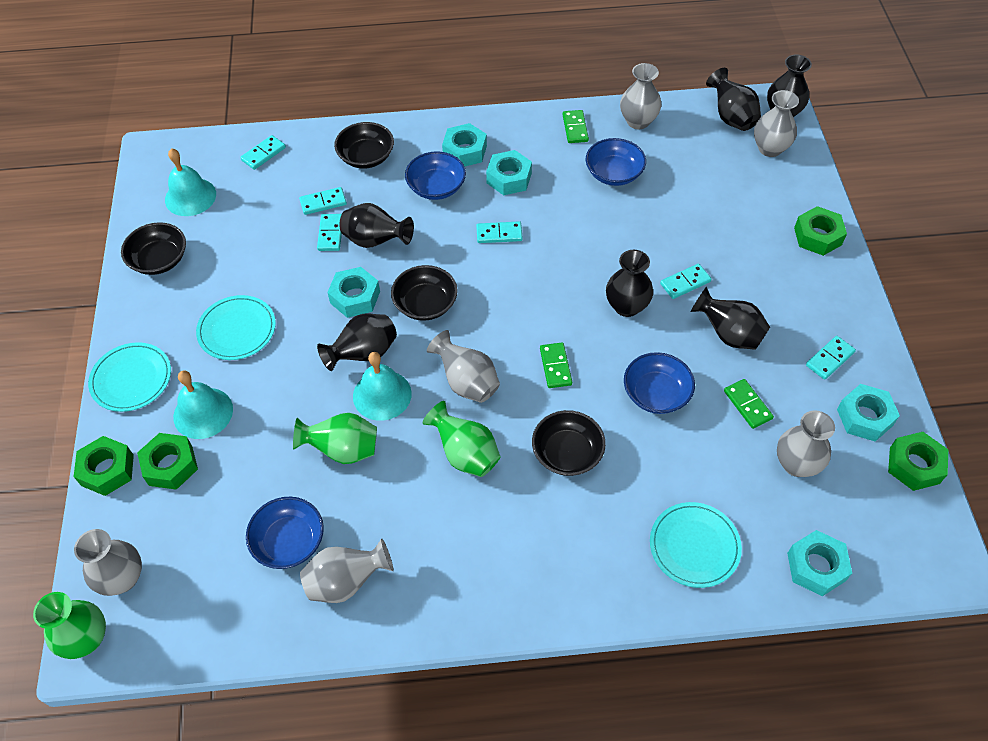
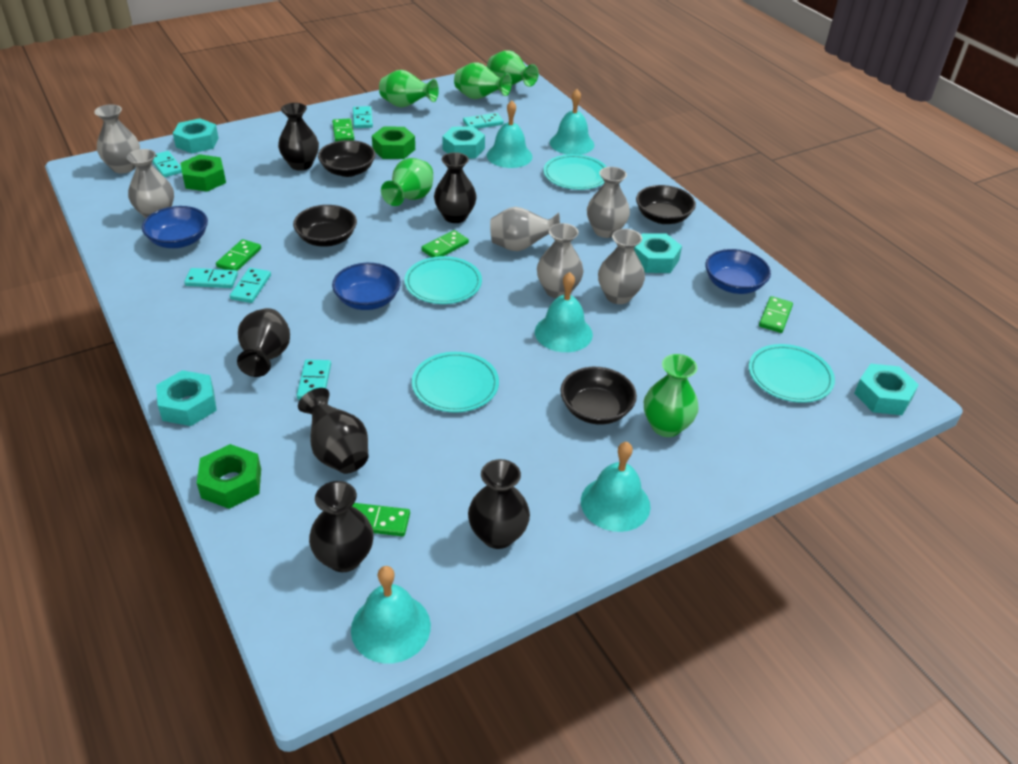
blue bowl: [246,497,324,569] [405,151,466,200] [586,138,646,186] [624,352,695,414] = 4 -> [142,206,208,248] [332,263,401,310] [705,249,771,294] = 3
green domino: [540,343,572,388] [563,110,589,143] [724,379,774,429] = 3 -> [216,239,261,271] [332,118,354,141] [352,503,410,537] [421,230,469,257] [759,296,793,333] = 5
green nut: [74,436,134,496] [137,433,198,490] [794,206,847,256] [888,432,948,491] = 4 -> [180,154,226,192] [197,444,261,509] [372,127,415,159] = 3
green vase: [33,592,106,659] [293,413,377,464] [423,401,501,477] = 3 -> [379,70,439,107] [381,158,433,206] [454,62,512,99] [487,50,539,87] [644,354,699,437] = 5
turquoise bell: [165,148,216,216] [173,370,233,439] [353,352,412,421] = 3 -> [351,566,431,663] [487,100,533,168] [535,272,593,352] [550,89,594,155] [581,442,651,532] = 5
turquoise plate: [88,342,171,412] [196,295,276,360] [650,502,742,588] = 3 -> [405,256,482,304] [412,352,499,413] [544,154,607,190] [749,344,835,403] = 4

